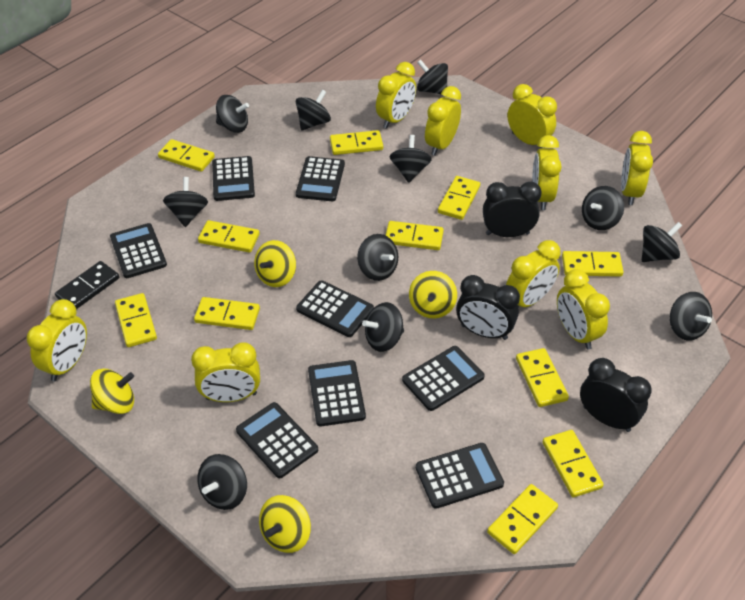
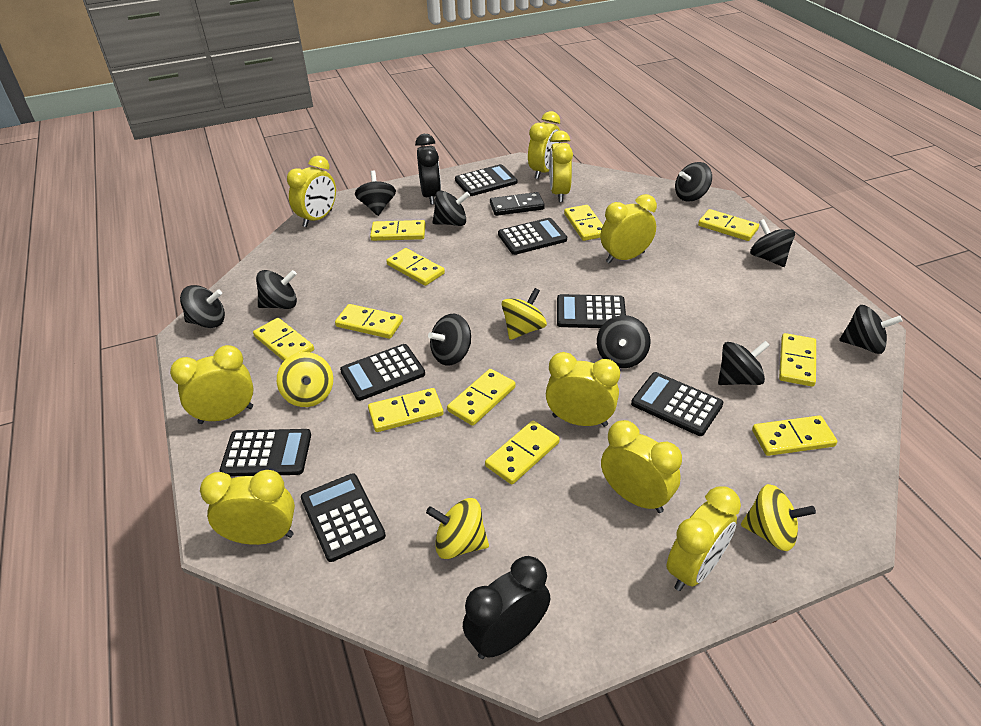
black calculator: [110,223,167,278] [212,156,255,201] [236,402,318,478] [296,156,345,201] [296,280,374,337] [308,360,366,426] [402,346,485,411] [416,443,504,509] = 8 -> [220,429,311,476] [301,473,386,562] [340,344,425,401] [455,164,517,196] [498,218,567,255] [557,294,626,328] [631,372,723,436] = 7
black clock: [456,275,520,340] [483,182,542,237] [580,358,652,432] = 3 -> [415,134,441,205] [463,556,550,659] = 2
black spinning top: [163,177,208,227] [197,454,247,510] [216,95,249,133] [296,90,331,131] [357,234,398,281] [362,302,404,352] [390,135,432,183] [417,59,448,94] [582,186,624,230] [642,222,682,262] [670,292,712,341] = 11 -> [180,285,225,328] [256,270,297,309] [355,171,396,216] [428,314,471,366] [433,191,470,226] [597,315,651,368] [675,162,712,202] [718,341,770,385] [750,219,795,267] [839,305,902,354] = 10

